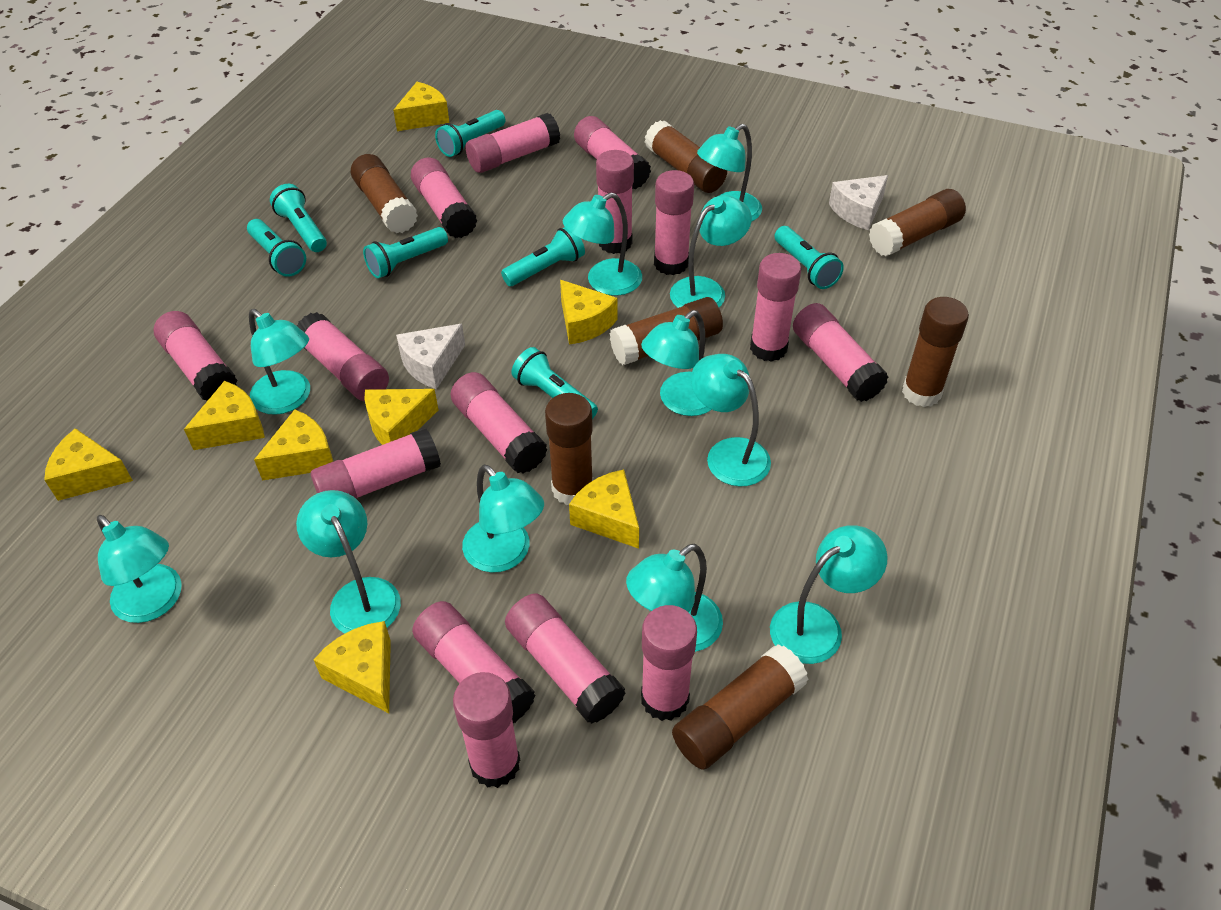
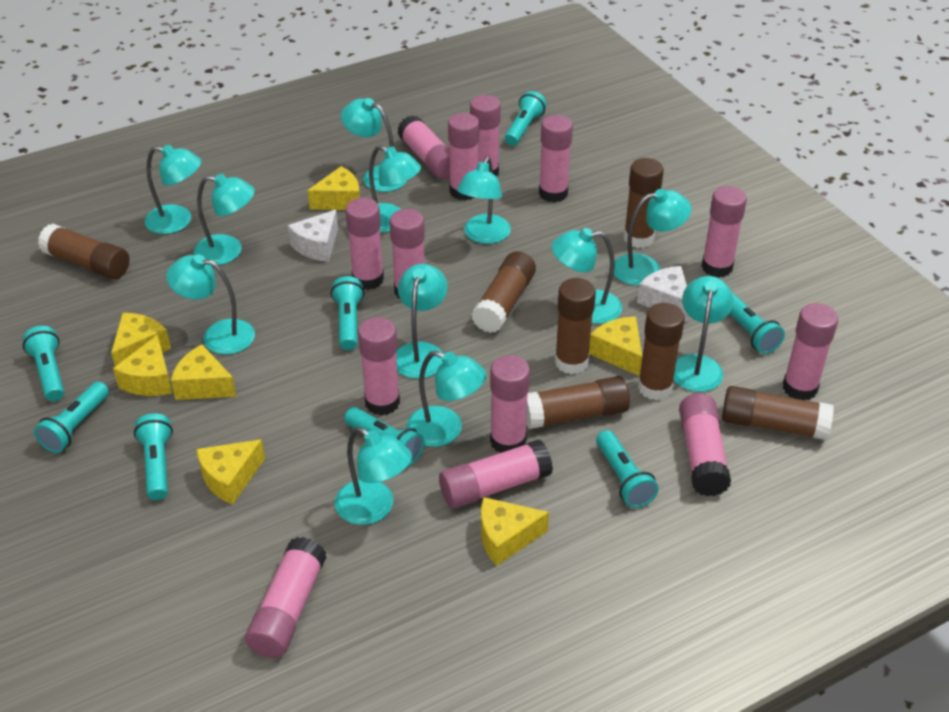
pink glue stick: [154,311,238,401] [297,312,389,401] [311,428,441,499] [411,157,477,238] [412,601,536,723] [450,372,548,473] [453,672,520,788] [466,113,560,173] [505,594,626,724] [574,116,651,189] [596,150,634,254] [641,605,697,721] [654,170,694,275] [750,253,801,362] [793,303,888,402] = 15 -> [245,537,326,658] [345,198,384,290] [358,317,400,416] [389,209,425,298] [398,115,450,180] [439,439,553,508] [448,113,479,200] [470,95,501,177] [490,355,530,453] [539,115,573,203] [679,393,731,496] [701,186,747,278] [783,303,838,400] = 13
turquoise flashlight: [247,219,306,277] [270,184,327,252] [363,227,448,278] [435,110,505,157] [501,227,585,286] [511,347,598,419] [775,226,844,289] = 7 -> [23,326,64,401] [34,381,109,453] [134,413,173,500] [331,276,365,350] [344,407,425,466] [505,91,547,146] [596,430,659,508] [729,292,785,354] = 8
turquoise lamp: [97,515,182,623] [249,309,310,415] [296,490,401,634] [462,464,544,573] [563,192,642,296] [626,544,723,652] [641,310,712,416] [670,195,752,308] [691,354,771,487] [697,124,762,221] [770,526,888,664] = 11 -> [145,144,201,234] [166,255,255,355] [194,174,255,265] [335,427,412,525] [341,98,406,192] [369,145,421,232] [396,264,448,379] [407,351,486,447] [457,157,511,244] [552,228,622,324] [614,189,692,285] [674,276,734,392] = 12
yellow cheese: [44,428,133,501] [184,381,265,450] [254,410,333,481] [314,621,391,713] [364,389,438,445] [393,82,450,131] [560,280,618,345] [569,469,639,549] = 8 -> [111,313,171,366] [113,335,172,396] [171,344,236,400] [196,439,265,505] [307,166,360,210] [481,497,549,566] [589,316,642,376] = 7

